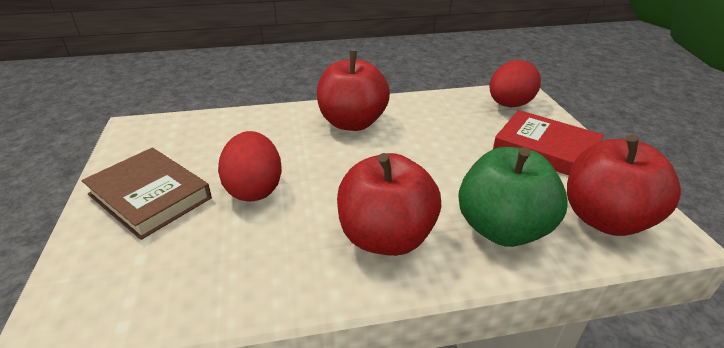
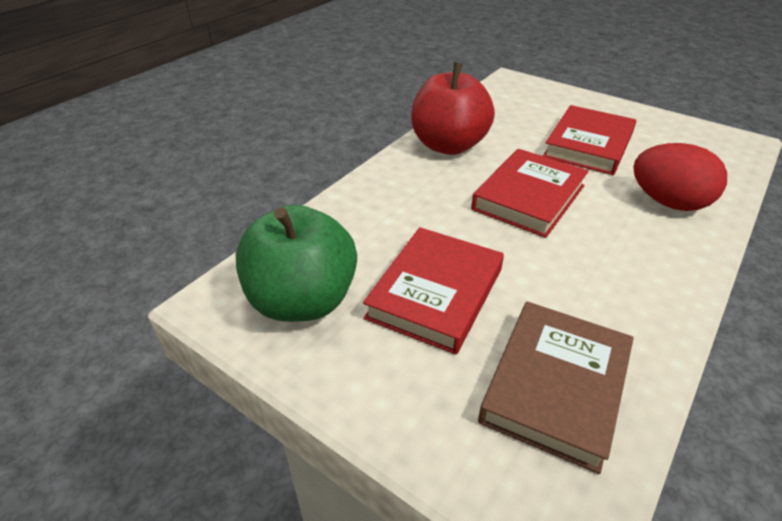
red apple: [317,51,390,131] [337,153,441,256] [567,135,681,236] = 3 -> [411,62,495,155] = 1
red book: [493,110,604,176] = 1 -> [363,227,504,354] [471,149,589,238] [543,105,636,175] = 3
red egg: [218,131,282,201] [490,60,541,107] = 2 -> [633,143,727,211] = 1

